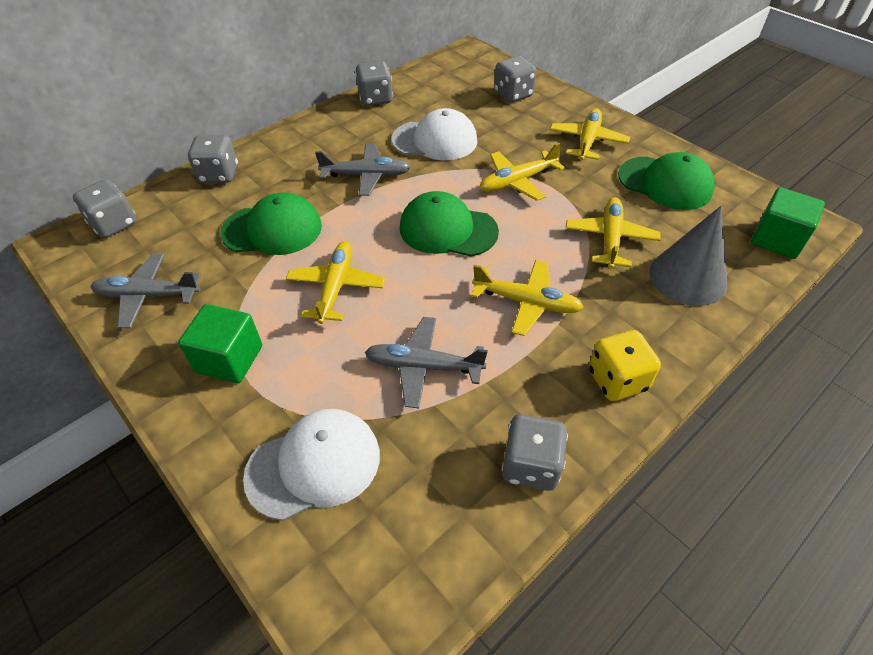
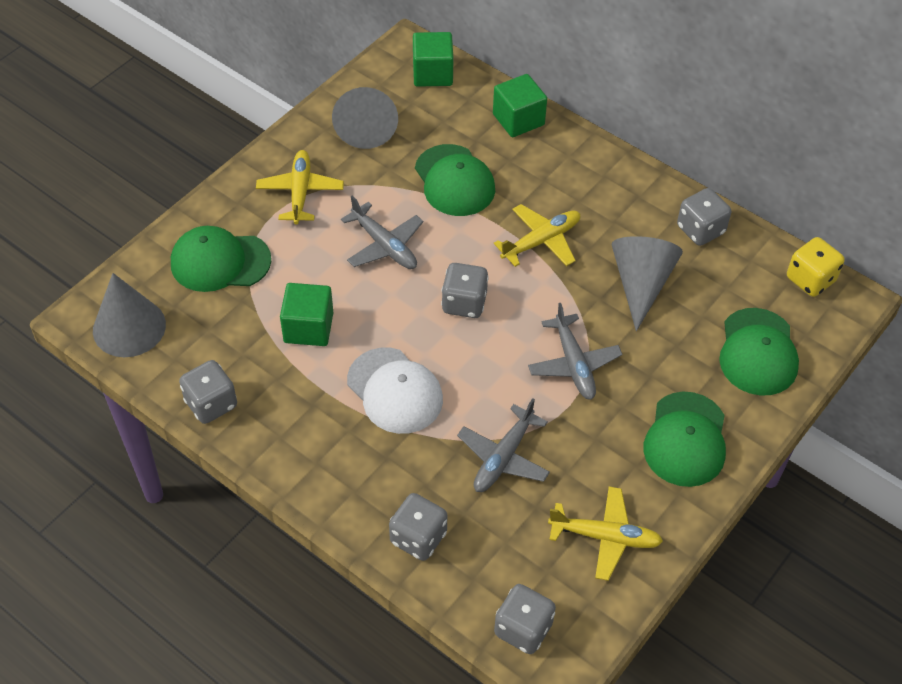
green cap: [220,193,322,255] [400,191,499,257] [618,152,715,210] = 3 -> [171,226,271,292] [415,144,495,216] [644,392,726,487] [719,308,799,396] = 4
green cube: [178,304,262,383] [751,187,825,259] = 2 -> [280,283,333,346] [413,32,454,87] [493,74,547,137] = 3
grey cone: [649,206,727,306] = 1 -> [93,273,166,357] [332,87,398,149] [612,236,683,331] = 3
white cap: [243,409,380,521] [392,108,477,160] = 2 -> [347,348,443,434] = 1
yellow plane: [286,241,385,324] [471,260,584,336] [479,143,565,201] [550,109,630,160] [565,197,661,269] = 5 -> [256,150,344,224] [494,204,580,267] [548,486,663,581] = 3

